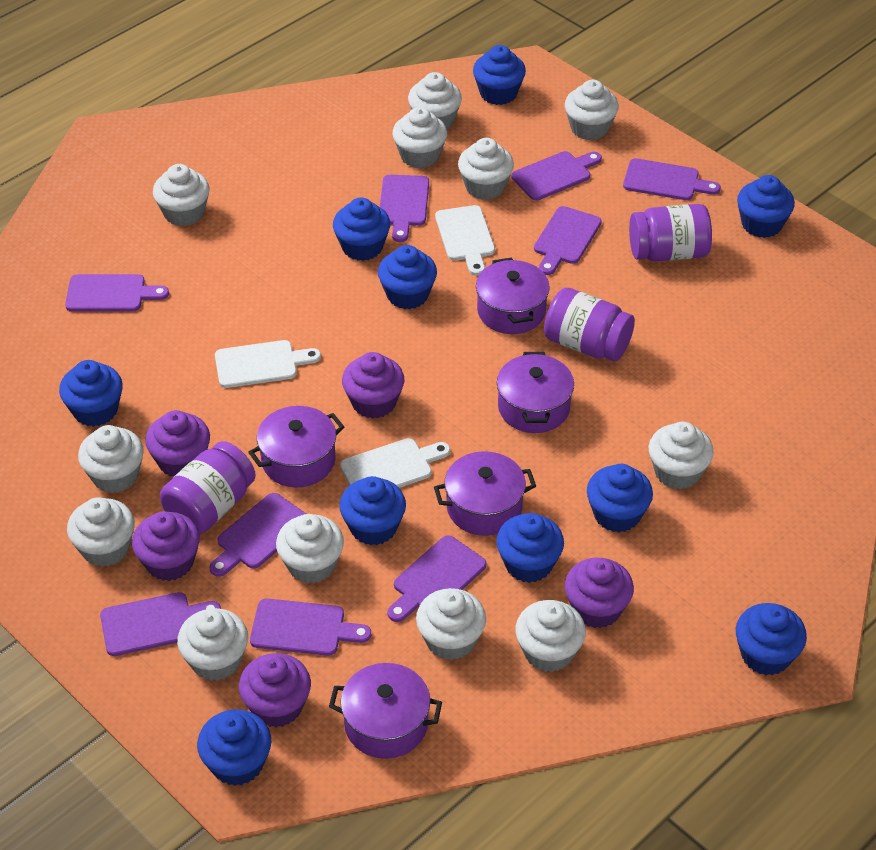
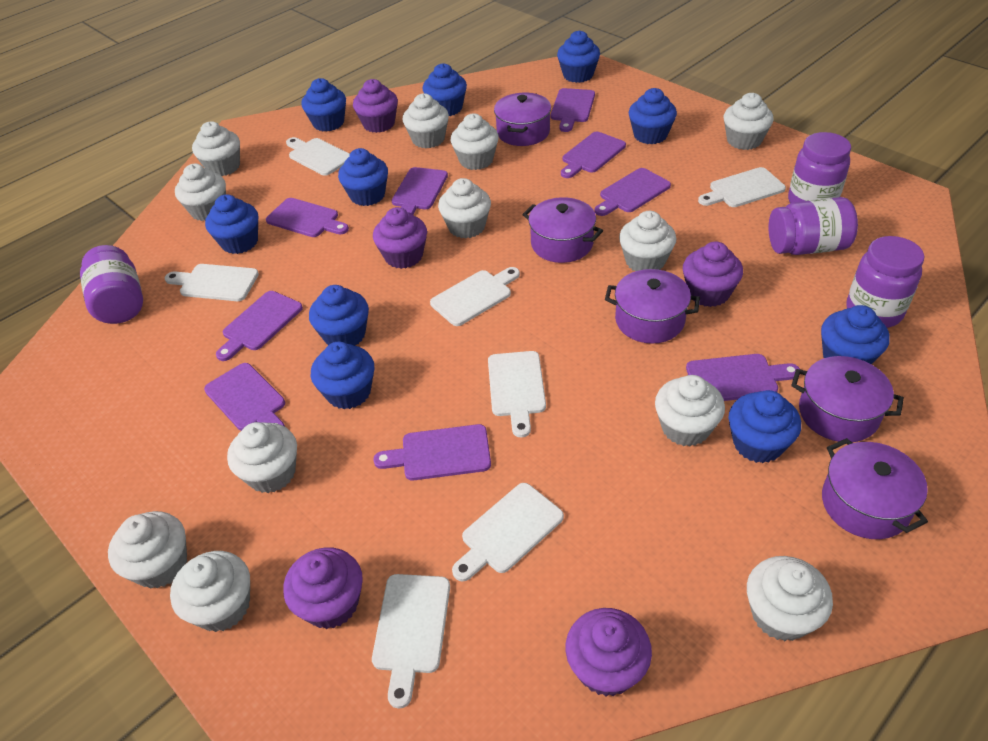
purple jar: [160,441,256,534] [544,288,635,361] [629,204,712,261] = 3 -> [80,245,143,324] [769,197,858,255] [788,132,851,203] [846,236,924,328] = 4
white cutting board: [215,340,321,388] [340,438,450,488] [435,205,495,276] = 3 -> [165,264,259,301] [286,137,350,176] [372,574,450,709] [430,267,520,326] [452,483,564,582] [488,351,546,437] [698,167,786,207] = 7

